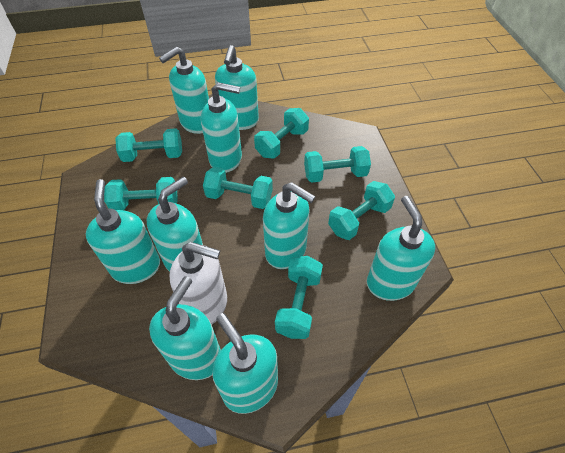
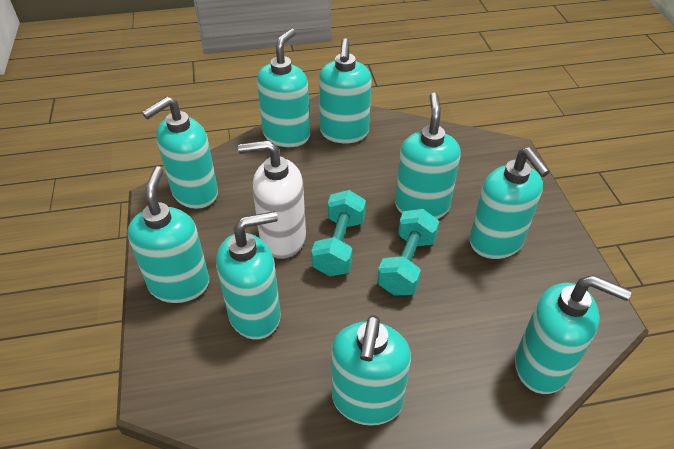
turquoise dumbbell: [104,177,178,210] [115,128,182,162] [203,166,273,209] [254,108,309,159] [275,256,323,339] [304,146,371,183] [328,181,395,240] = 7 -> [311,190,366,276] [377,209,439,296] = 2

